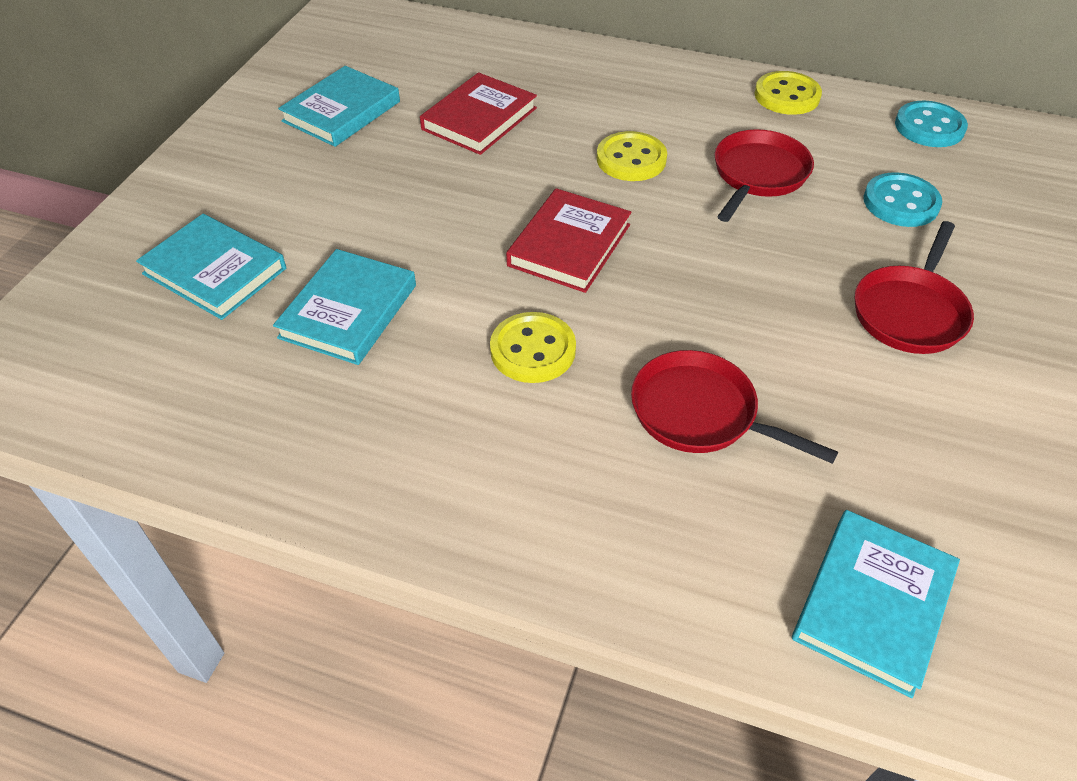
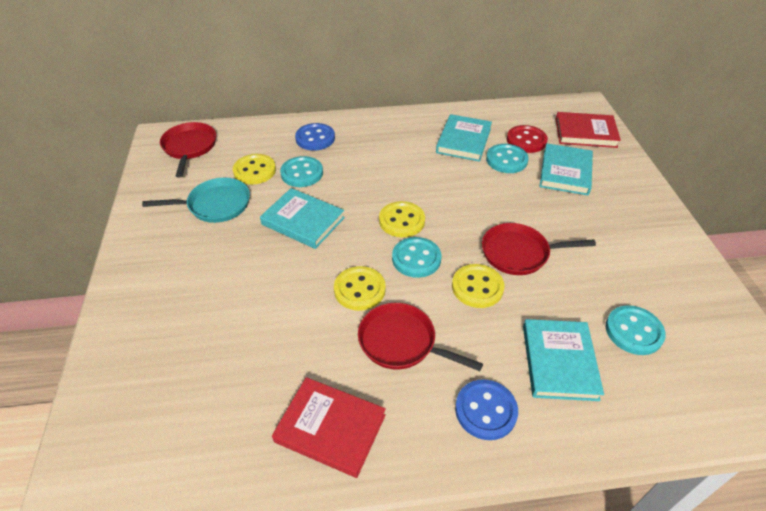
blue button: none = 0 -> [295,123,335,151] [455,379,518,440] = 2
red button: none = 0 -> [507,125,548,153] = 1
turquoise button: [863,172,942,227] [895,101,968,147] = 2 -> [280,156,323,187] [392,237,441,278] [486,144,528,173] [606,305,666,355] = 4
turquoise pan: none = 0 -> [142,178,250,223] = 1
yellow button: [490,312,576,383] [597,131,667,181] [755,71,822,115] = 3 -> [233,154,276,185] [334,266,386,311] [379,201,425,237] [452,264,505,308] = 4

